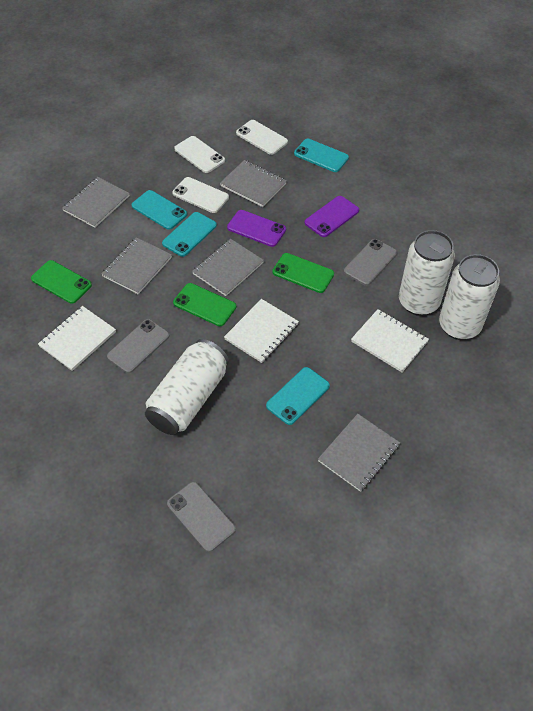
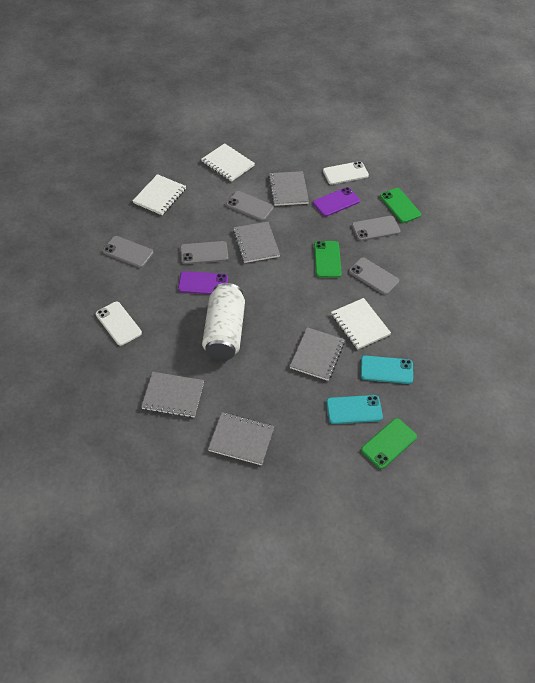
grey phone: [107,319,170,373] [167,482,236,552] [344,239,397,286] = 3 -> [103,236,153,268] [180,241,228,264] [226,191,274,221] [349,257,399,295] [352,216,400,241] = 5
turquoise phone: [132,190,187,230] [162,212,217,257] [266,367,330,425] [294,139,349,172] = 4 -> [326,395,383,424] [361,356,413,384] = 2
white can: [145,339,229,435] [399,230,455,316] [439,254,500,340] = 3 -> [202,283,245,360] = 1
white phone: [172,177,229,213] [174,136,225,173] [236,120,288,155] = 3 -> [96,302,142,346] [323,161,369,185] = 2

